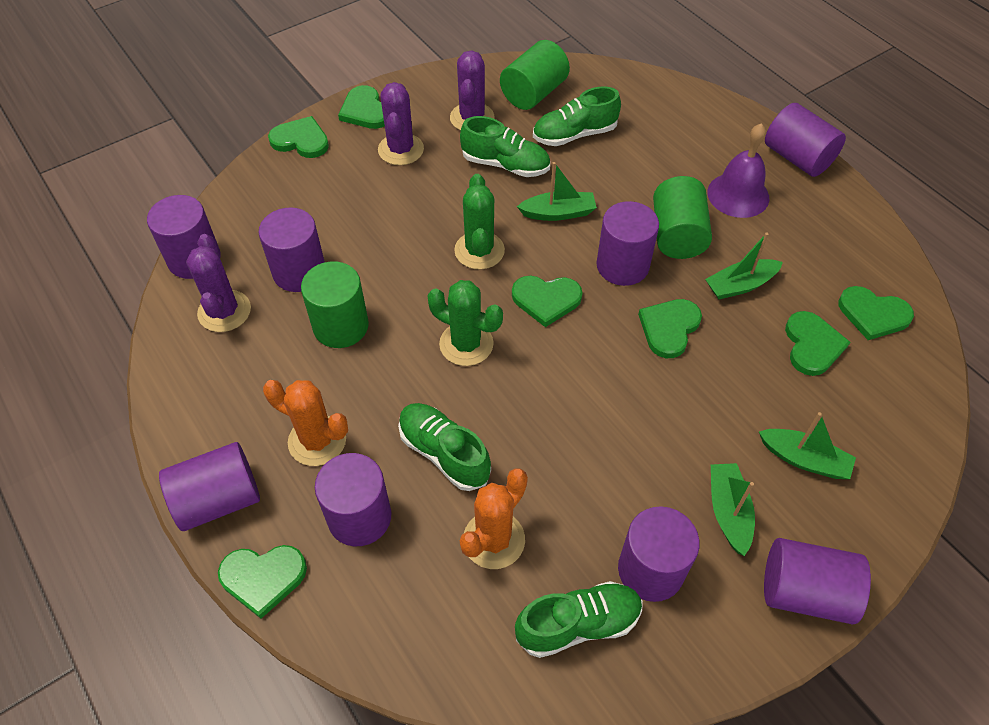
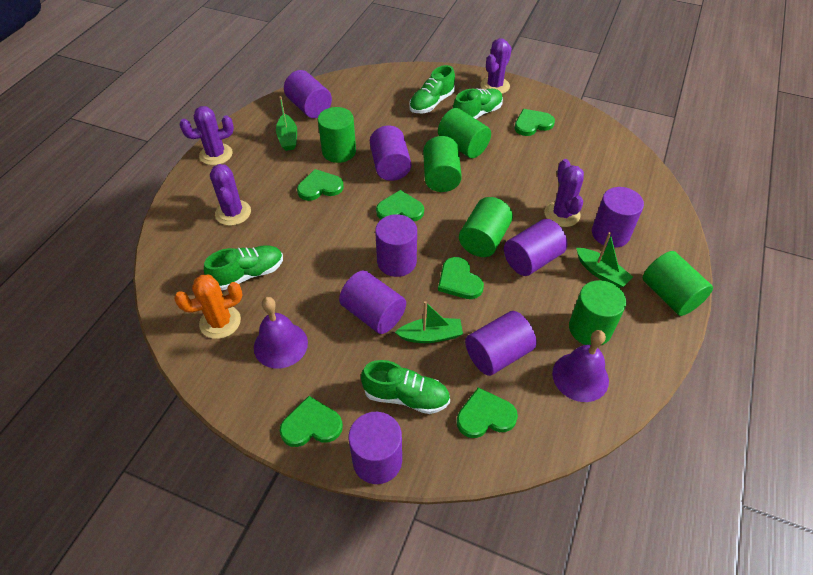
green boat: [517,162,597,221] [705,233,783,299] [711,463,755,556] [759,412,856,479] = 4 -> [276,96,297,151] [395,301,463,343] [576,232,633,288] = 3
green cactus: [427,280,503,366] [454,174,505,270] = 2 -> none = 0
green cylinder: [301,261,369,348] [500,40,570,110] [653,176,712,259] = 3 -> [318,107,356,163] [423,136,462,192] [438,108,491,158] [459,197,513,257] [569,280,626,346] [643,251,713,316] = 6
green heart: [218,545,307,619] [268,116,329,158] [338,85,385,129] [512,276,582,327] [638,299,702,358] [785,311,850,376] [838,286,914,340] = 7 -> [280,396,343,447] [297,169,344,201] [376,190,424,221] [438,257,484,299] [457,387,518,438] [514,109,555,136] = 6
orange cactus: [263,380,348,466] [460,468,528,569] = 2 -> [174,275,242,339] = 1
purple bell: [707,123,769,218] = 1 -> [254,297,308,369] [552,330,609,402] = 2
purple cactus: [186,234,251,332] [378,82,424,165] [450,50,494,131] = 3 -> [179,106,234,165] [210,164,251,226] [480,38,512,94] [544,159,584,227] = 4

